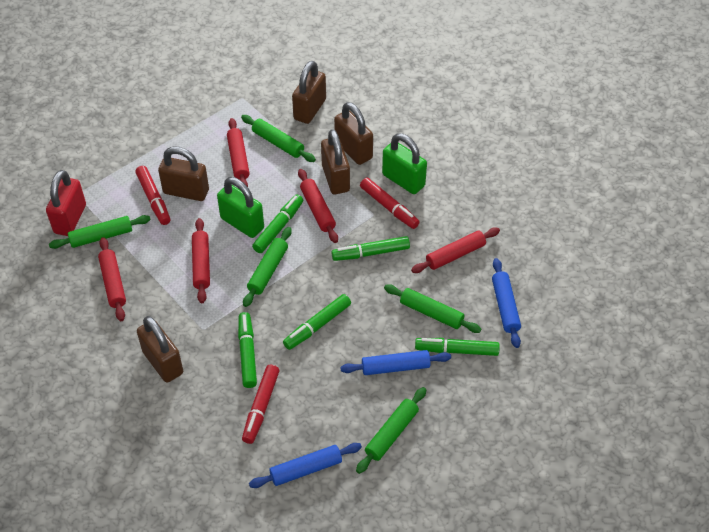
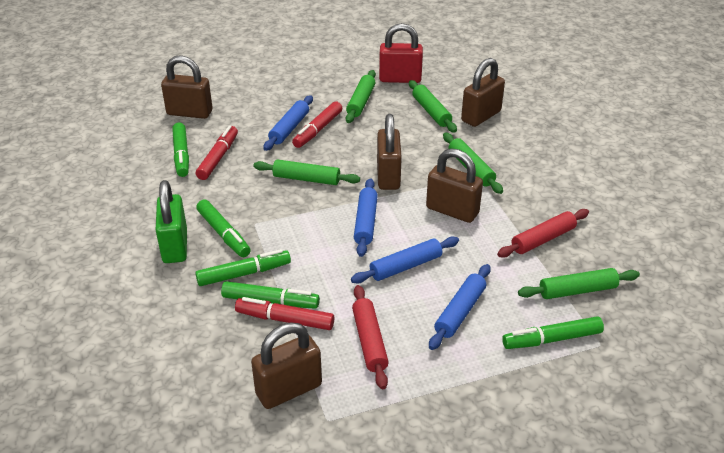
blue rolling pin: [249,443,362,488] [340,350,451,375] [492,258,521,348] = 3 -> [263,95,313,151] [351,237,459,284] [354,178,378,257] [429,264,491,350] = 4
green padlock: [217,177,264,238] [382,133,427,194] = 2 -> [156,180,187,263] = 1
red rolling pin: [98,237,126,321] [192,218,210,303] [227,118,250,187] [298,169,338,243] [411,227,500,273] = 5 -> [352,285,389,389] [497,209,589,257] = 2

